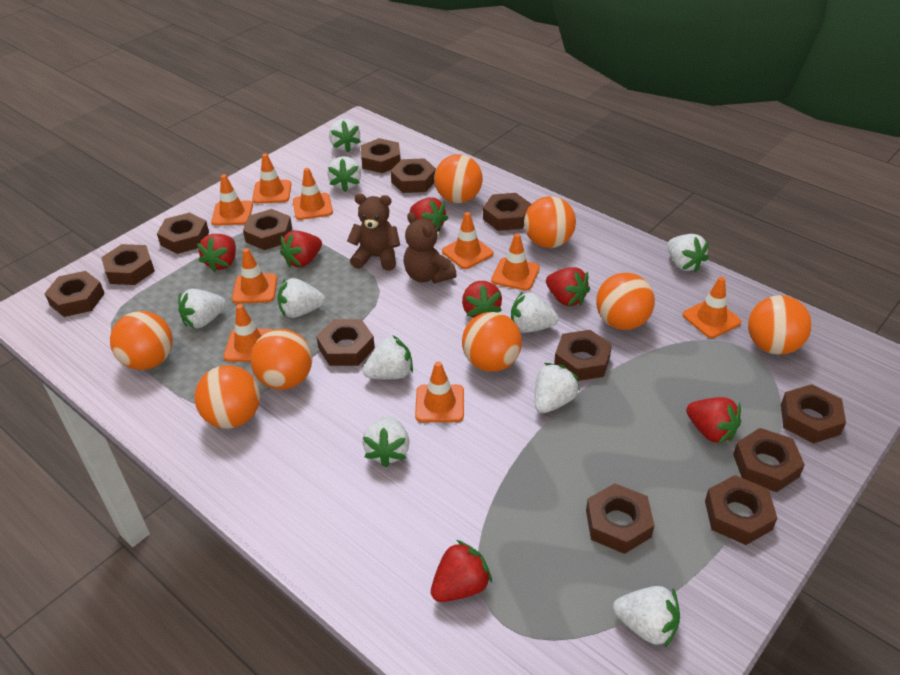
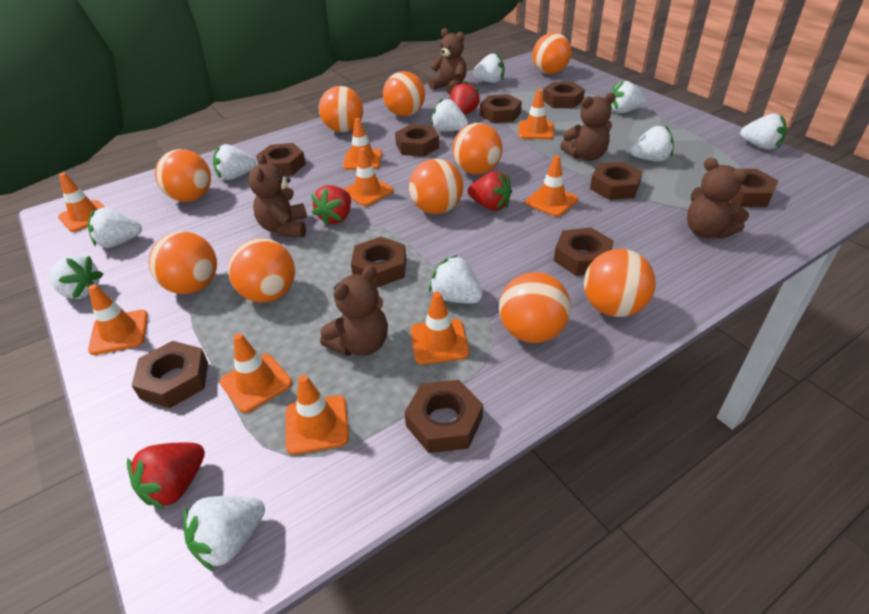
brown nut: [44,271,105,317] [101,244,155,285] [157,213,209,254] [243,209,292,250] [316,319,375,366] [361,138,401,173] [390,158,436,193] [483,193,531,231] [554,330,612,381] [586,483,655,554] [705,475,777,545] [733,428,805,492] [781,384,846,443] = 13 -> [131,341,208,408] [256,143,306,176] [351,237,406,288] [395,124,439,157] [404,380,483,453] [480,94,522,123] [543,82,585,109] [554,227,614,276] [590,162,643,200] [729,169,778,207] = 10
brown teddy bear: [347,194,400,271] [403,212,457,283] = 2 -> [248,154,307,237] [320,266,388,356] [428,28,467,95] [560,93,616,161] [687,158,749,239] = 5
orange ball: [110,311,173,370] [195,365,260,429] [250,329,312,390] [434,154,483,203] [462,312,522,372] [524,196,576,248] [596,273,655,330] [748,295,812,355] = 8 -> [149,231,217,294] [155,149,211,202] [228,238,295,303] [319,86,363,132] [383,71,425,116] [409,158,463,214] [452,123,502,175] [499,272,571,343] [533,33,571,74] [584,249,656,317] = 10
red strawberry: [197,234,236,272] [280,231,322,267] [410,197,448,232] [431,540,492,602] [462,281,502,318] [546,267,590,306] [686,397,741,444] = 7 -> [127,442,205,510] [311,185,351,226] [450,81,480,115] [468,171,512,211] = 4

